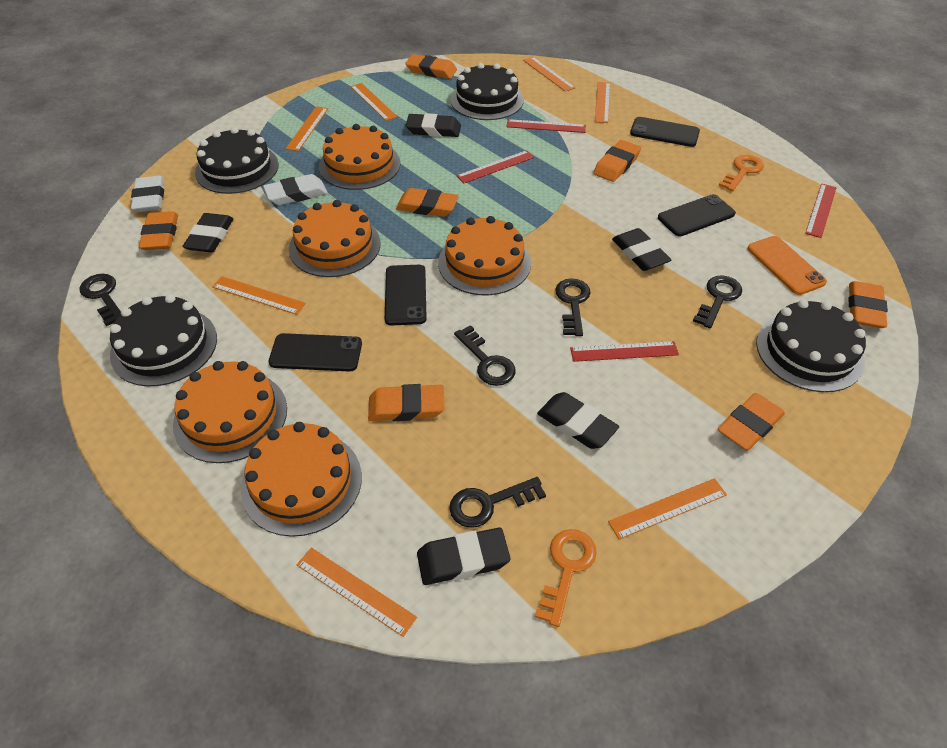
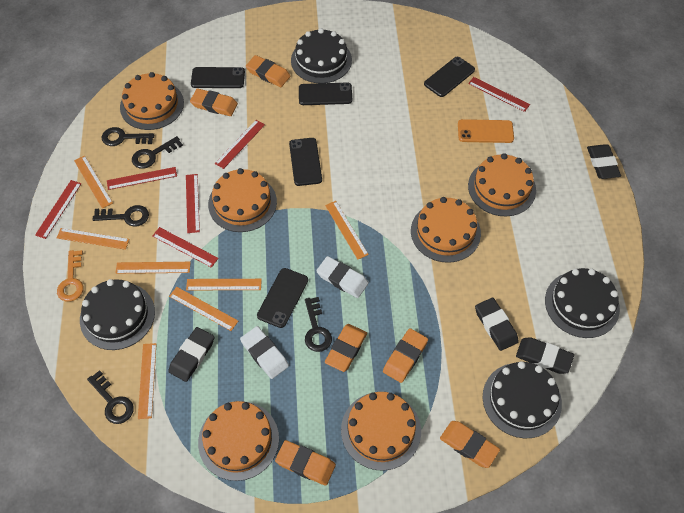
black eraser: [183,213,233,253] [406,113,461,137] [417,528,510,585] [537,392,619,449] [612,228,672,271] = 5 -> [168,327,214,382] [475,298,519,351] [516,337,574,374] [587,144,621,179] = 4
black phone: [269,333,362,372] [385,265,427,326] [630,117,700,147] [658,194,736,236] = 4 -> [191,67,245,88] [257,268,308,328] [289,138,322,186] [299,82,352,105] [424,57,475,97] = 5
orange cake: [173,361,287,463] [241,422,362,537] [289,200,381,277] [319,124,401,190] [438,216,531,295] = 5 -> [120,72,184,130] [198,401,279,481] [208,168,277,232] [341,392,421,471] [411,197,481,263] [468,153,536,217] = 6
orange eraser: [139,211,178,250] [368,384,445,421] [396,188,458,217] [405,54,457,79] [593,140,641,182] [718,393,785,451] [848,281,888,328] = 7 -> [190,89,238,116] [246,55,291,87] [275,440,336,486] [325,324,367,372] [383,328,428,383] [440,421,500,468] = 6
orange key: [535,529,597,627] [718,155,764,191] = 2 -> [57,250,84,302] = 1
red ruler: [457,150,534,183] [506,119,586,133] [570,341,679,362] [805,184,837,238] = 4 -> [35,180,81,239] [107,167,177,190] [152,227,219,268] [186,174,200,233] [215,120,265,169] [468,77,530,112] = 6

